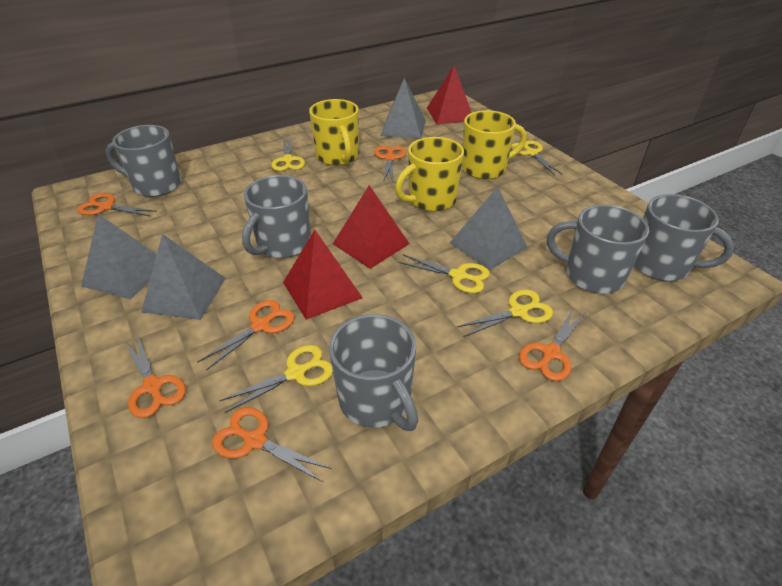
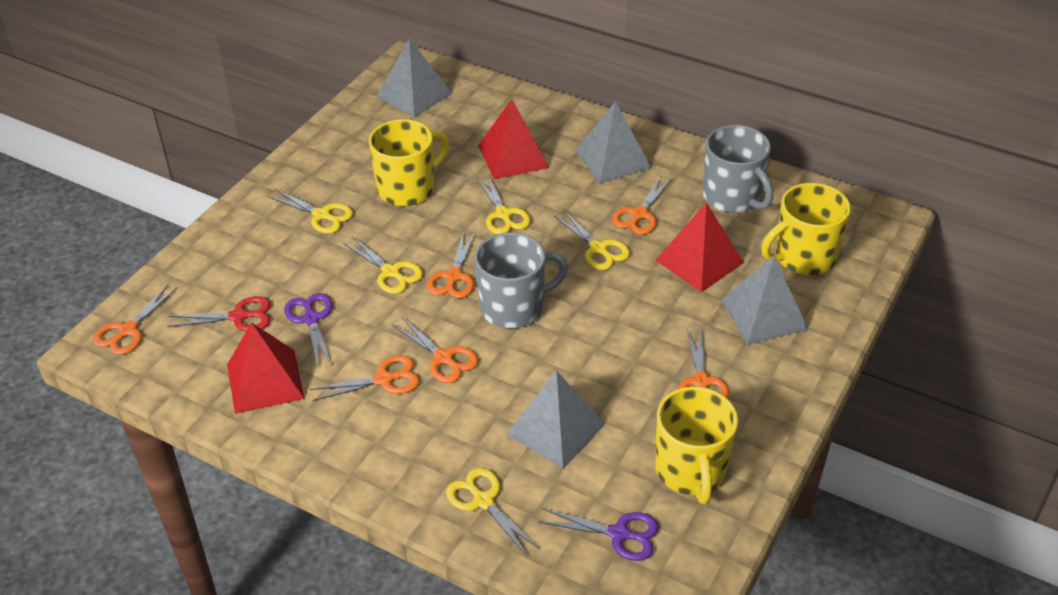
grey mug: [106,125,181,197] [242,175,311,258] [329,314,418,431] [547,205,649,294] [634,194,734,281] = 5 -> [475,233,568,328] [703,125,773,213] = 2
purple scissors: none = 0 -> [284,293,333,366] [538,508,659,561] = 2
red scissors: none = 0 -> [167,296,271,331] = 1

